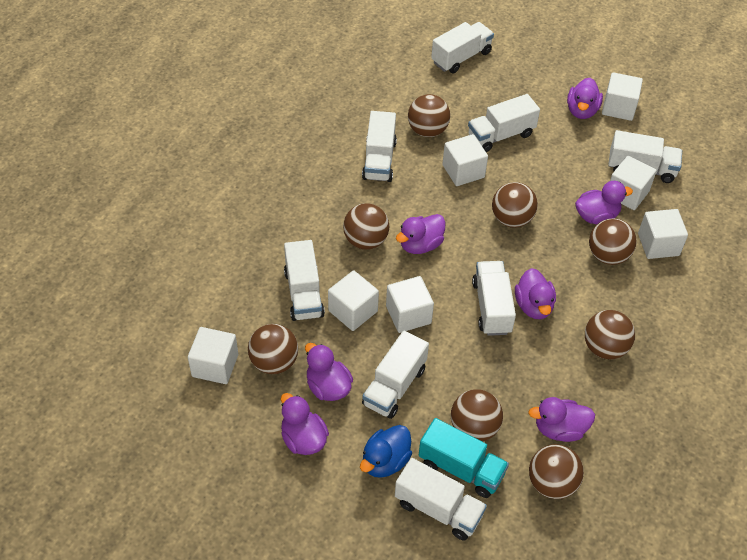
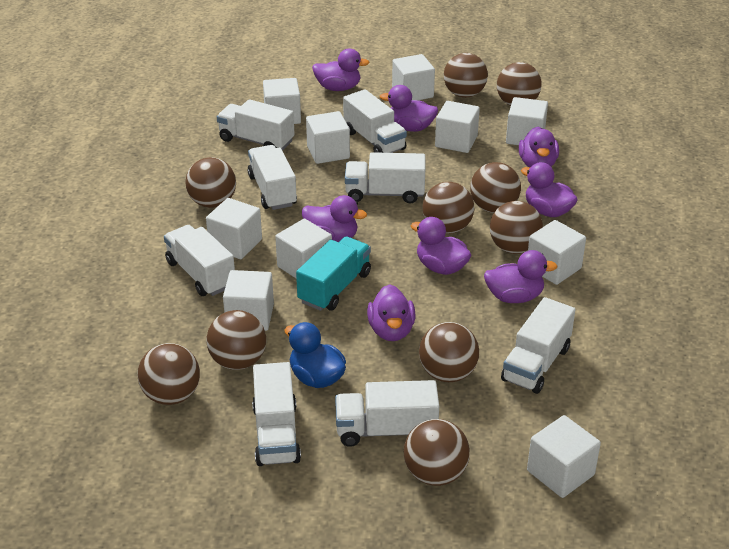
brown ball: [248,324,298,374] [343,203,389,250] [408,94,450,137] [451,389,503,441] [492,182,538,228] [529,444,584,499] [585,310,635,359] [589,218,637,265] = 8 -> [138,343,200,405] [185,157,236,208] [206,310,266,370] [404,419,470,486] [419,322,479,382] [423,182,474,234] [444,53,488,98] [470,162,521,213] [490,201,543,254] [497,62,542,106] = 10
purple duck: [281,393,329,455] [305,343,353,401] [396,214,445,254] [515,268,556,319] [528,397,595,442] [567,78,603,119] [575,181,633,224] = 7 -> [302,195,367,242] [312,49,370,91] [367,284,416,341] [380,85,438,132] [411,217,471,275] [484,250,558,303] [519,127,559,167] [521,162,578,217] = 8
white cube: [188,327,238,384] [328,270,379,331] [386,276,434,333] [443,134,488,186] [602,72,643,121] [610,155,657,210] [638,209,688,259] = 7 -> [206,198,262,259] [223,270,274,331] [263,78,301,124] [275,219,332,278] [306,111,350,164] [392,54,435,100] [435,101,480,153] [506,97,548,145] [527,415,601,498] [528,220,586,285] = 10

